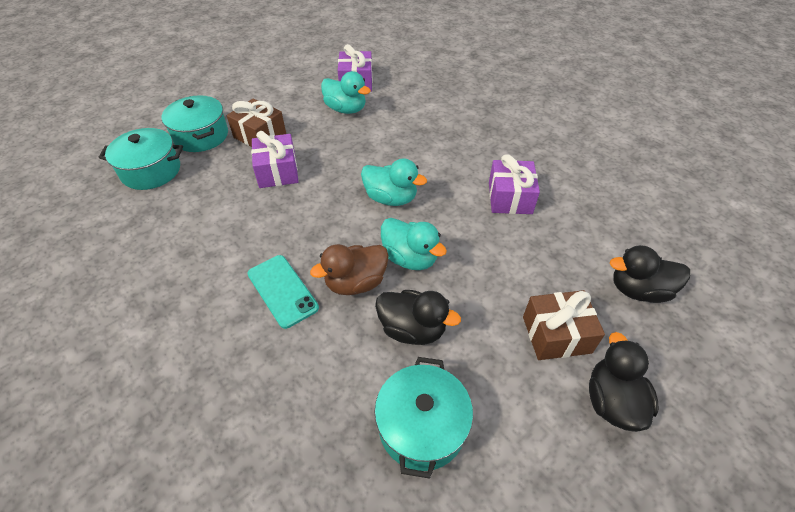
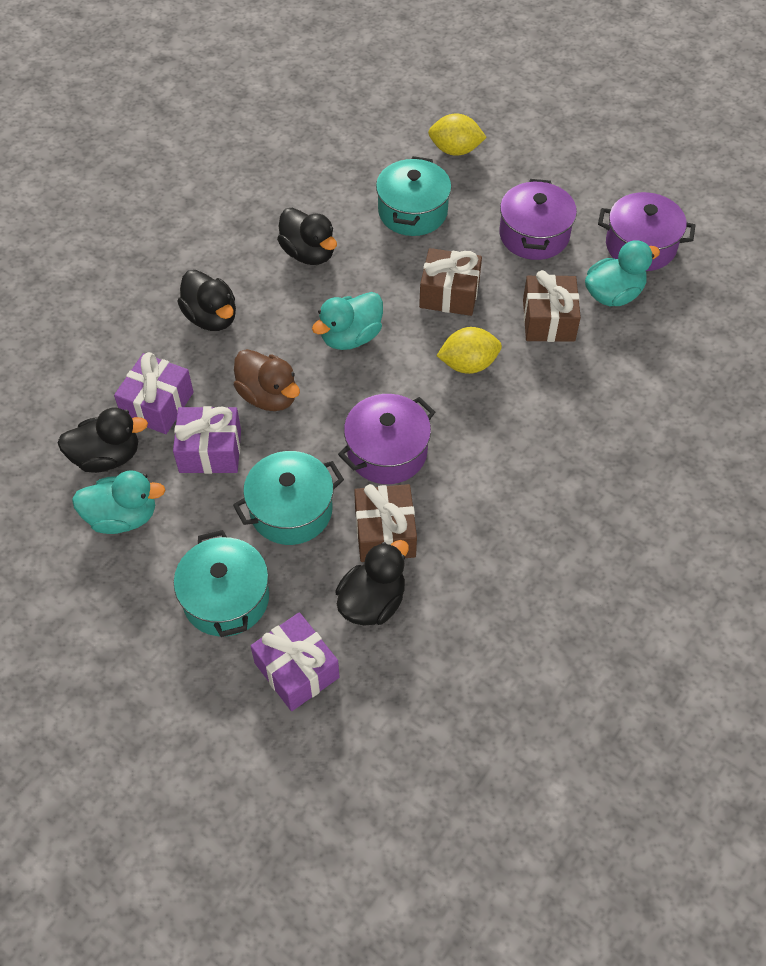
black duck: [375,290,461,345] [589,332,659,432] [610,245,690,303] = 3 -> [57,408,148,473] [177,270,236,331] [277,208,337,265] [335,540,409,626] = 4
brown gift: [227,98,286,147] [523,290,605,360] = 2 -> [354,484,417,562] [419,248,482,316] [523,270,581,342] = 3
purple pot: none = 0 -> [338,394,435,484] [499,179,577,260] [598,192,696,271] = 3
turquoise phone: [247,255,319,329] = 1 -> none = 0
yellow lemon: none = 0 -> [428,114,487,156] [436,327,502,374] = 2

